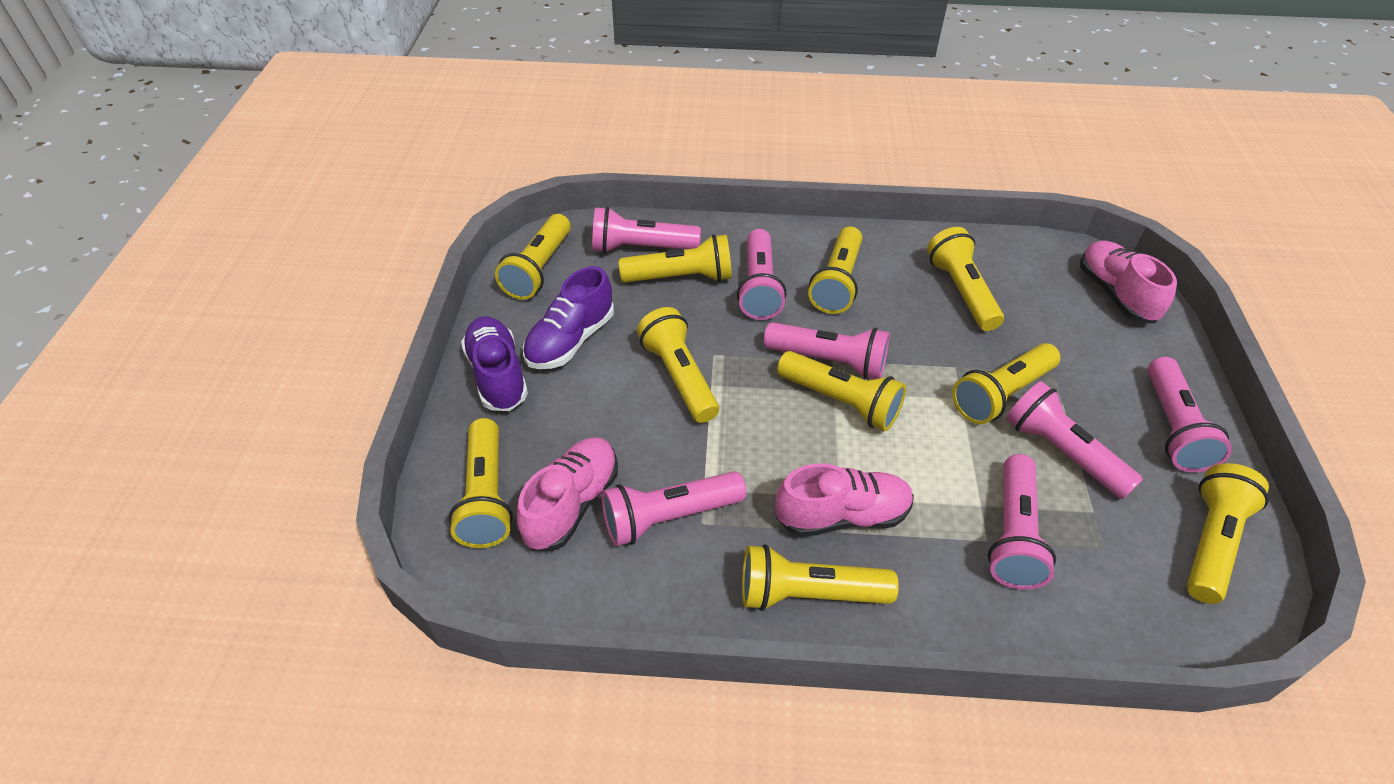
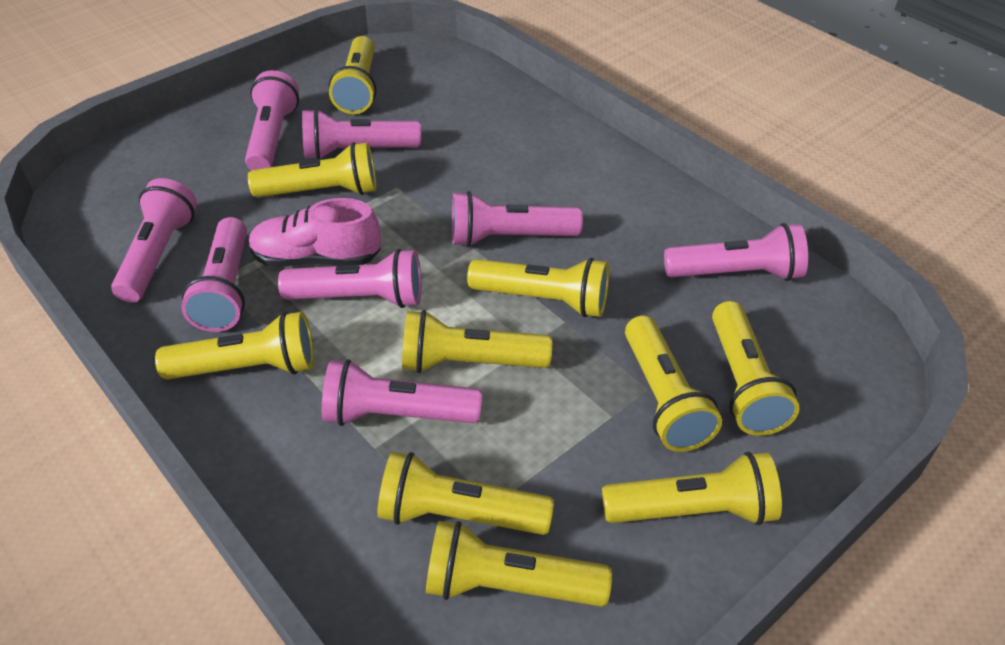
pink flashlight: [592,207,701,253] [601,471,746,546] [737,229,786,320] [764,322,890,379] [988,454,1056,590] [1006,381,1143,499] [1148,357,1232,472] = 7 -> [111,178,197,302] [181,217,247,332] [245,70,299,170] [278,249,421,308] [302,108,421,159] [322,359,482,426] [452,191,583,247] [664,223,808,281] = 8
pink shoe: [517,437,618,551] [775,463,914,537] [1080,241,1177,324] = 3 -> [249,198,381,267] = 1
purple shoe: [461,316,528,411] [523,266,614,369] = 2 -> none = 0

